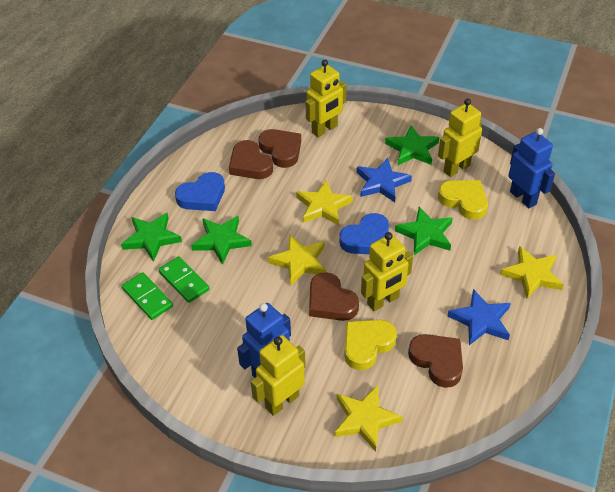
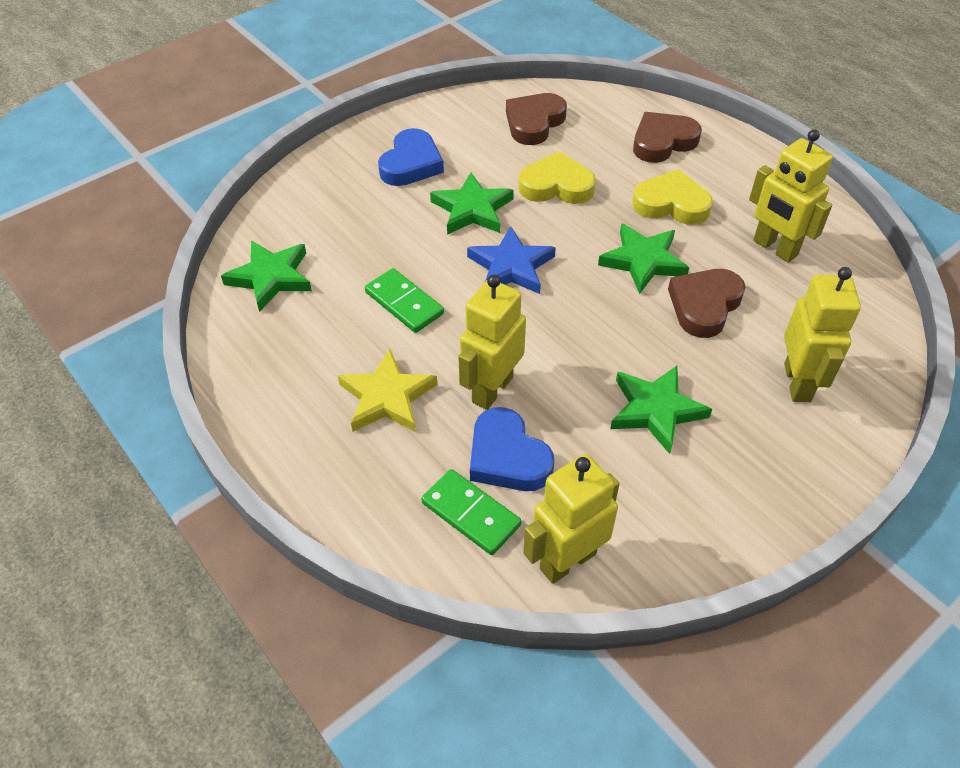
blue robot: [237,303,291,378] [508,128,555,208] = 2 -> none = 0
blue star: [357,158,412,202] [448,289,511,345] = 2 -> [467,226,556,294] = 1
brown heart: [229,140,273,179] [259,129,301,168] [309,272,359,321] [408,334,463,388] = 4 -> [506,93,567,145] [633,112,702,163] [668,269,745,338] = 3
yellow star: [268,234,326,286] [296,179,353,226] [334,385,403,452] [500,246,564,299] = 4 -> [338,349,438,432] = 1

